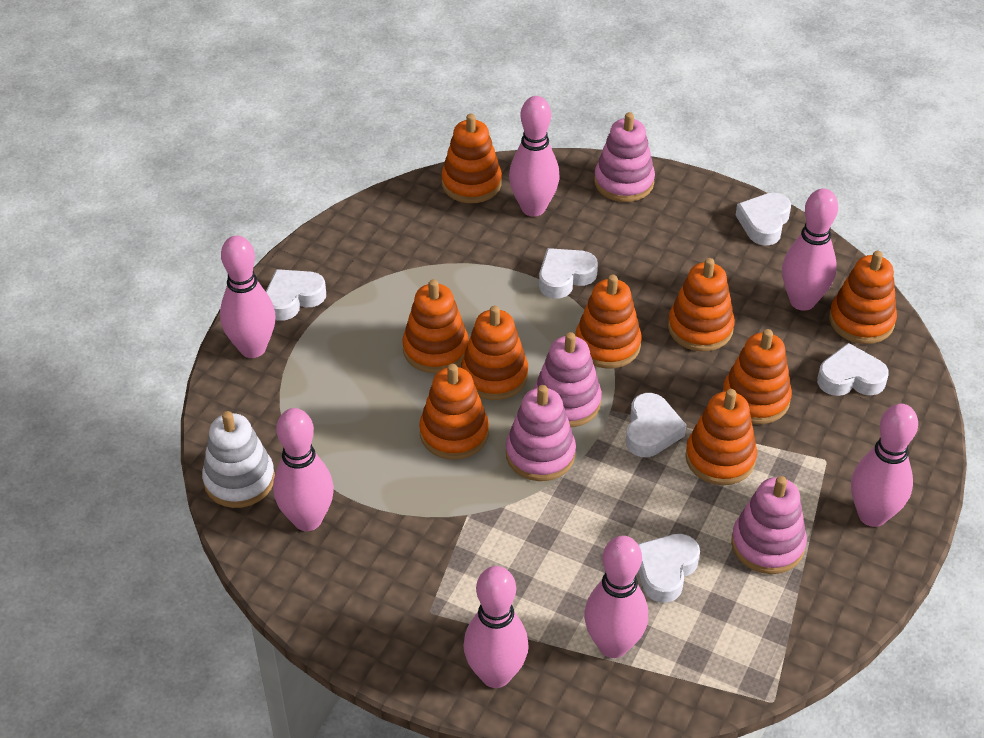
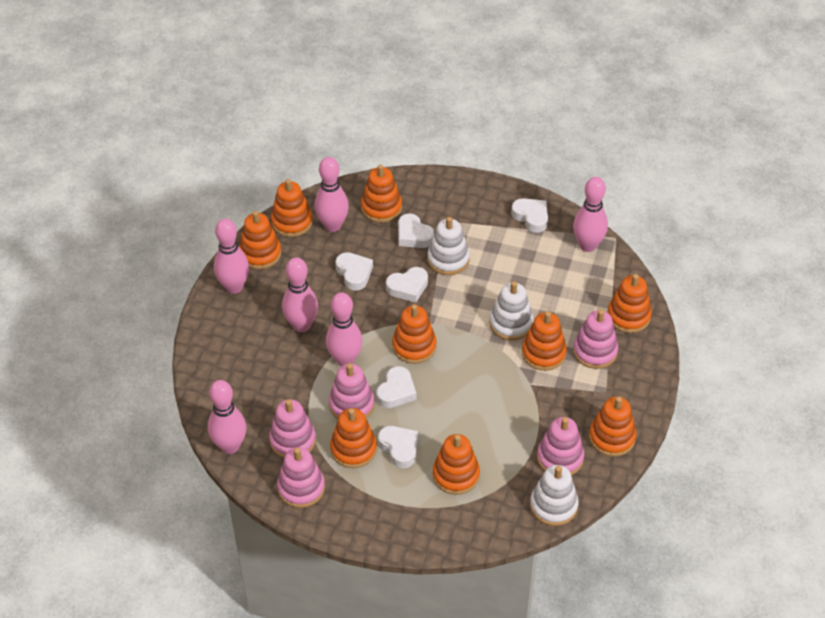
pink bowling pin: [220,236,275,358] [273,408,334,531] [464,566,529,688] [509,96,560,217] [584,536,648,658] [782,189,838,311] [851,404,918,527] = 7 -> [208,380,246,454] [214,219,249,294] [282,257,318,332] [315,157,349,232] [326,292,363,366] [573,177,608,252] = 6
pink stacking toy: [506,385,576,481] [534,332,602,427] [594,112,655,202] [731,476,807,574] = 4 -> [269,399,316,458] [277,447,325,508] [329,363,375,419] [537,417,584,475] [573,309,618,369] = 5
white stacking toy: [202,411,275,508] = 1 -> [427,217,470,275] [489,281,533,340] [530,465,579,526] = 3

